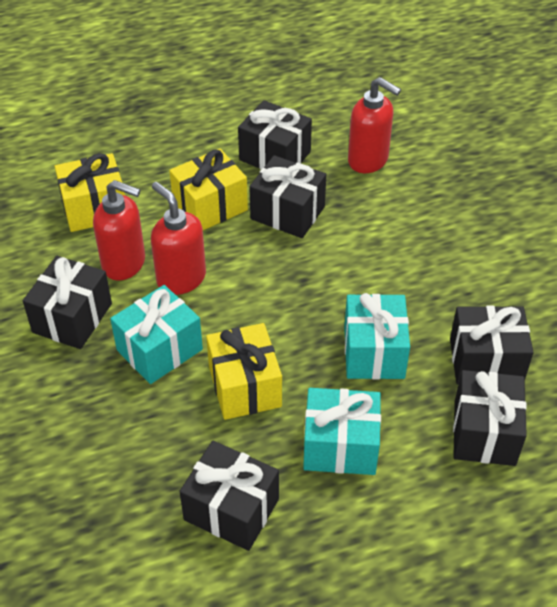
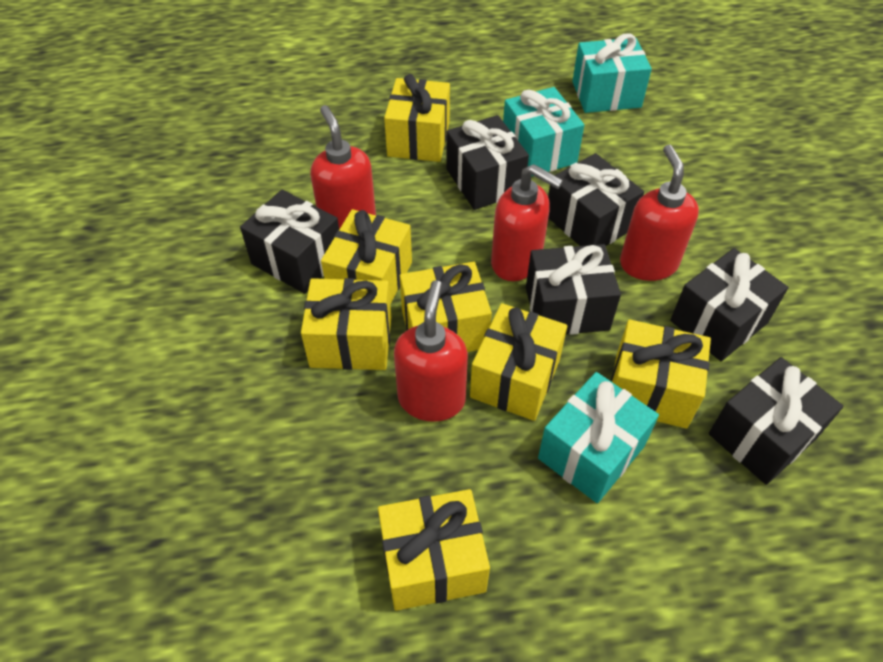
red soap dispenser: [93,180,145,281] [151,182,206,295] [348,77,401,173] = 3 -> [310,105,376,229] [394,280,468,422] [491,164,563,281] [620,145,699,281] = 4
yellow gift: [55,153,125,232] [169,149,248,230] [206,323,282,420] = 3 -> [301,278,391,370] [321,209,412,305] [378,489,490,611] [384,74,450,162] [400,262,492,352] [470,303,567,421] [611,319,711,428] = 7

